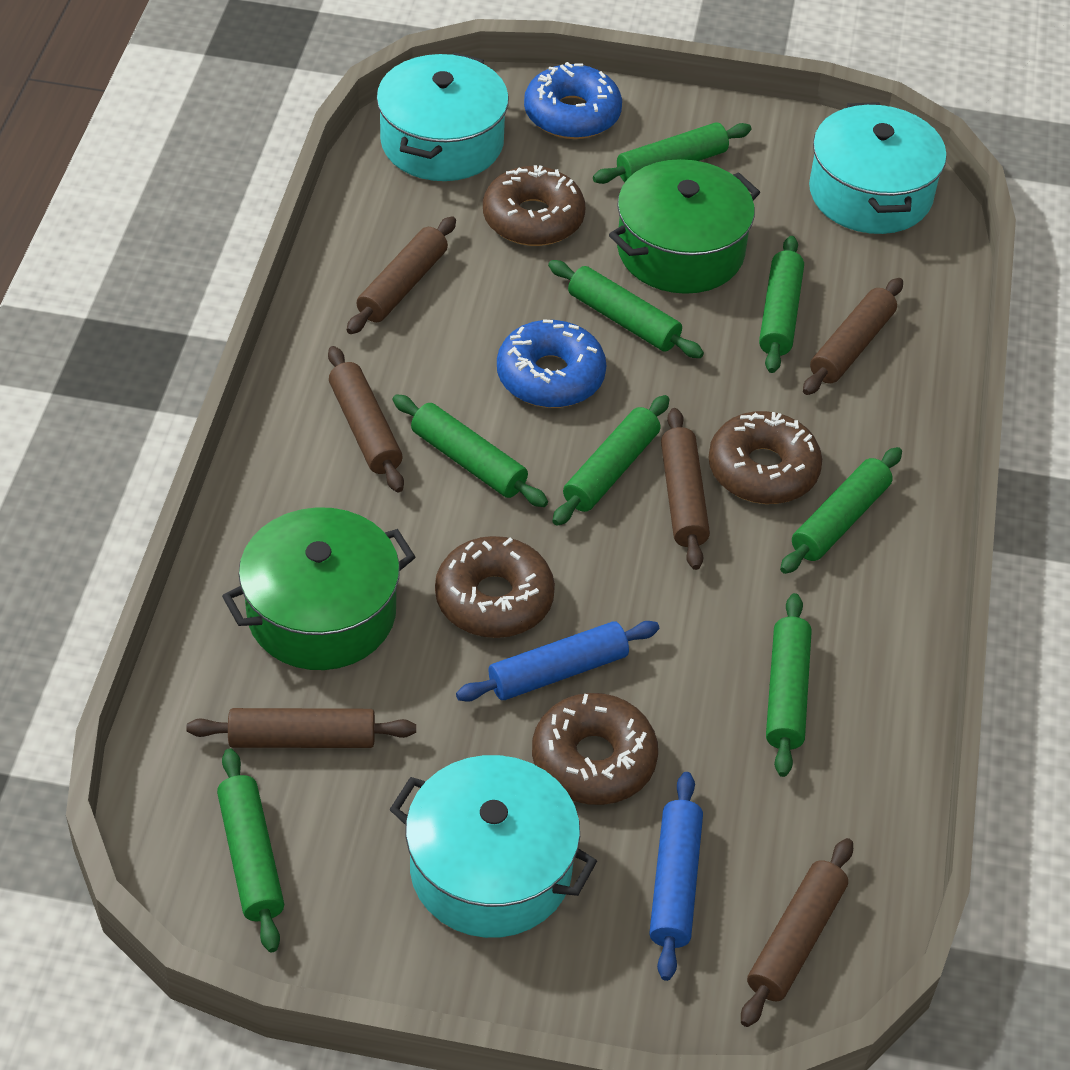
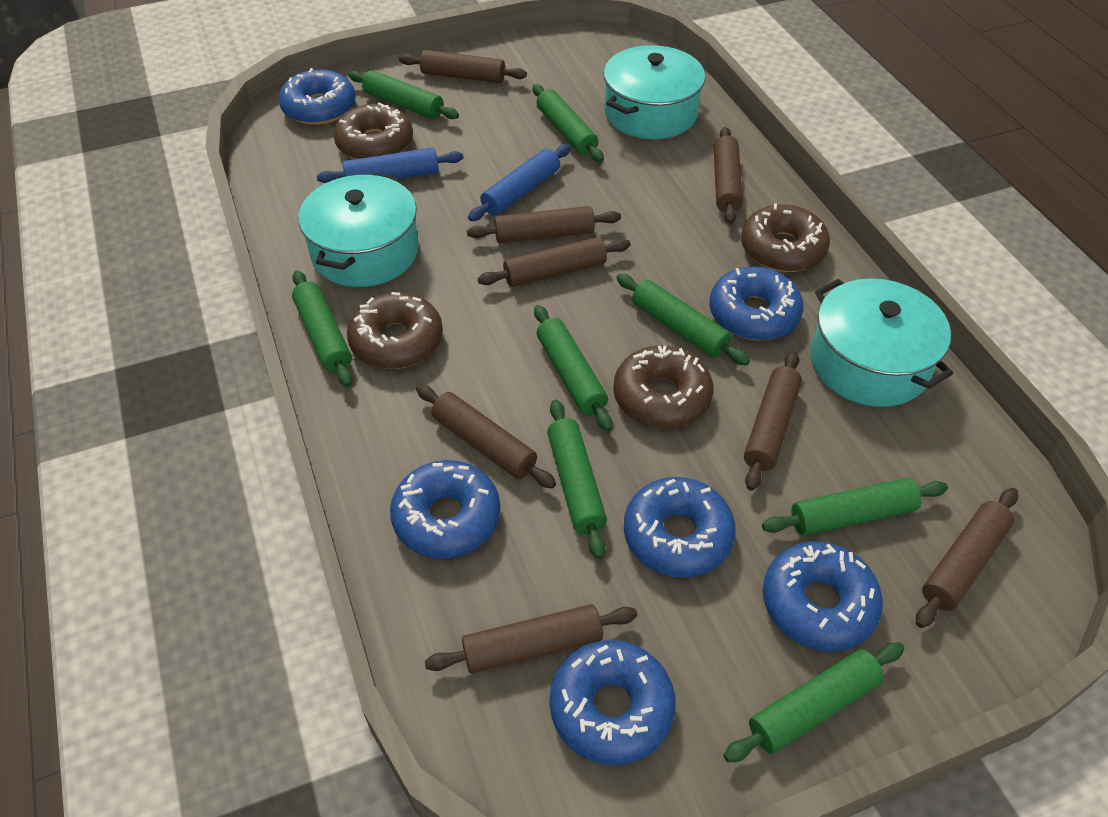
blue donut: [497,319,606,408] [524,62,622,139] = 2 -> [279,68,356,125] [390,460,500,558] [550,640,675,765] [624,477,736,578] [709,267,803,341] [763,541,883,652] = 6
brown rolling pin: [186,708,416,748] [328,346,404,492] [347,216,456,334] [661,408,710,570] [741,838,853,1027] [803,278,903,395] = 6 -> [399,50,527,83] [416,385,556,488] [424,604,637,673] [467,206,621,243] [477,237,631,287] [714,127,743,224] [744,351,802,491] [916,488,1018,628] = 8
green pot: [222,507,415,670] [609,159,760,294] = 2 -> none = 0

